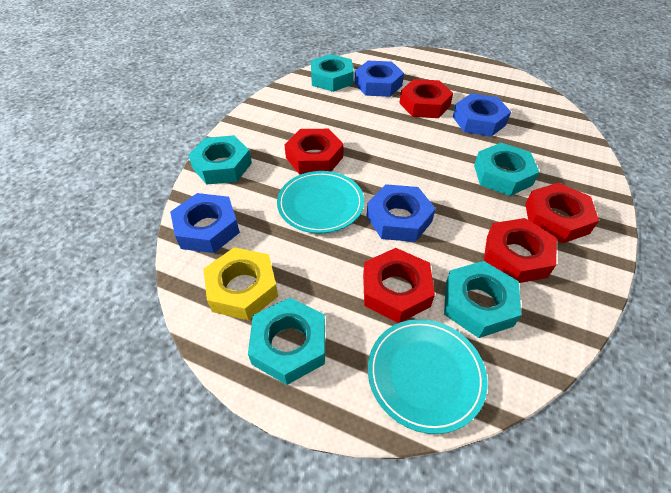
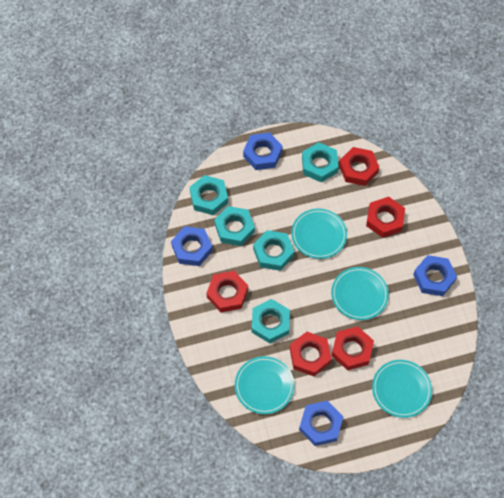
turquoise plate: [277,171,364,233] [368,319,487,434] = 2 -> [235,356,294,414] [291,209,347,259] [331,267,389,320] [372,360,432,418] = 4
yellow nut: [203,247,278,320] = 1 -> none = 0

